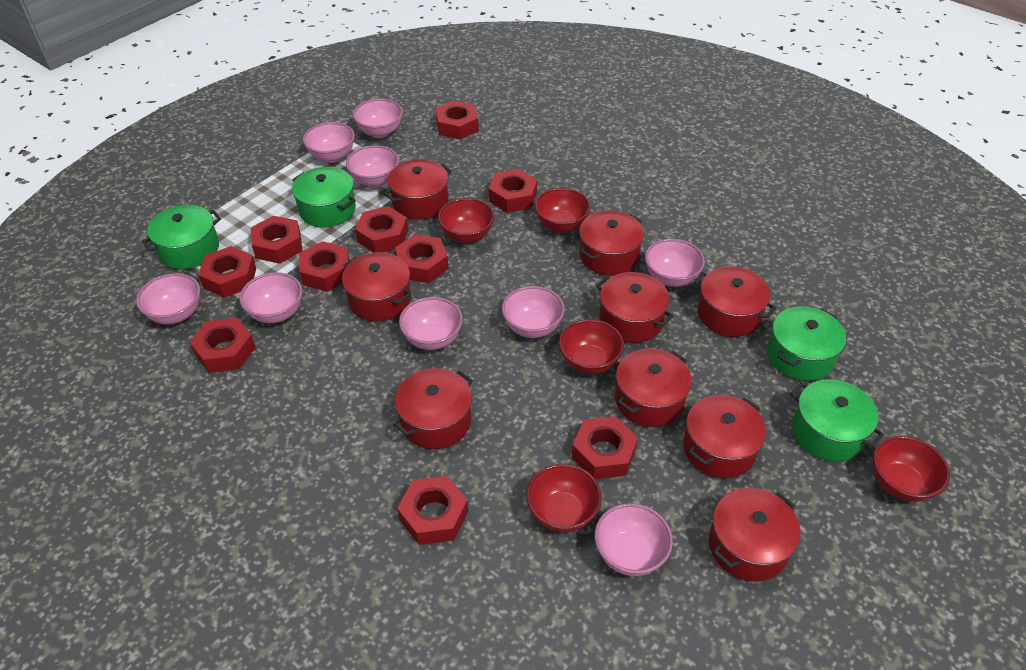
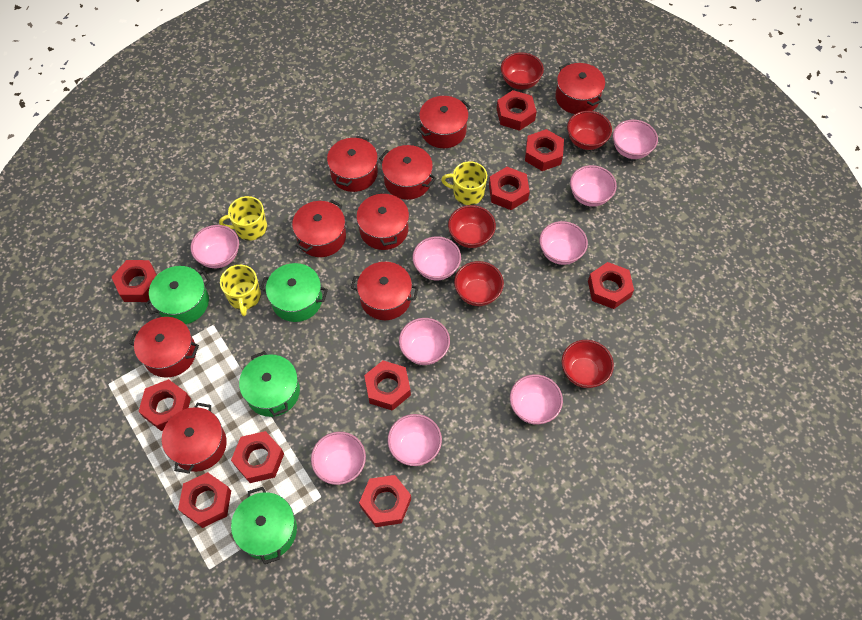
yellow mug: none = 0 -> [219,196,267,241] [220,265,261,316] [441,161,487,205] = 3

